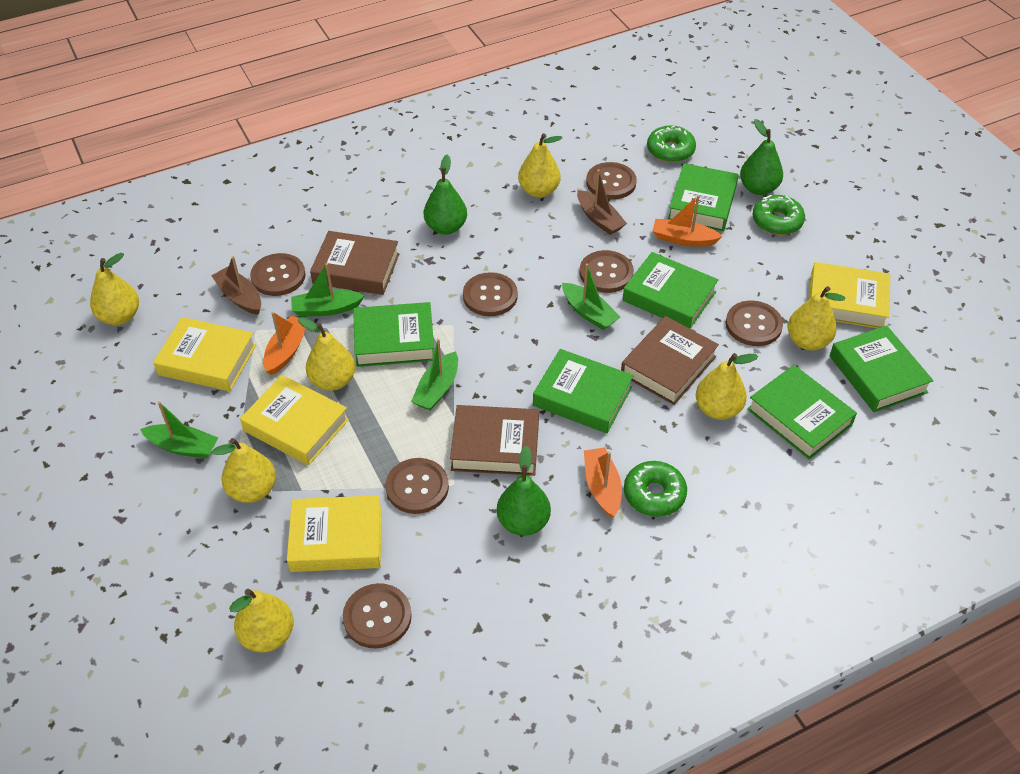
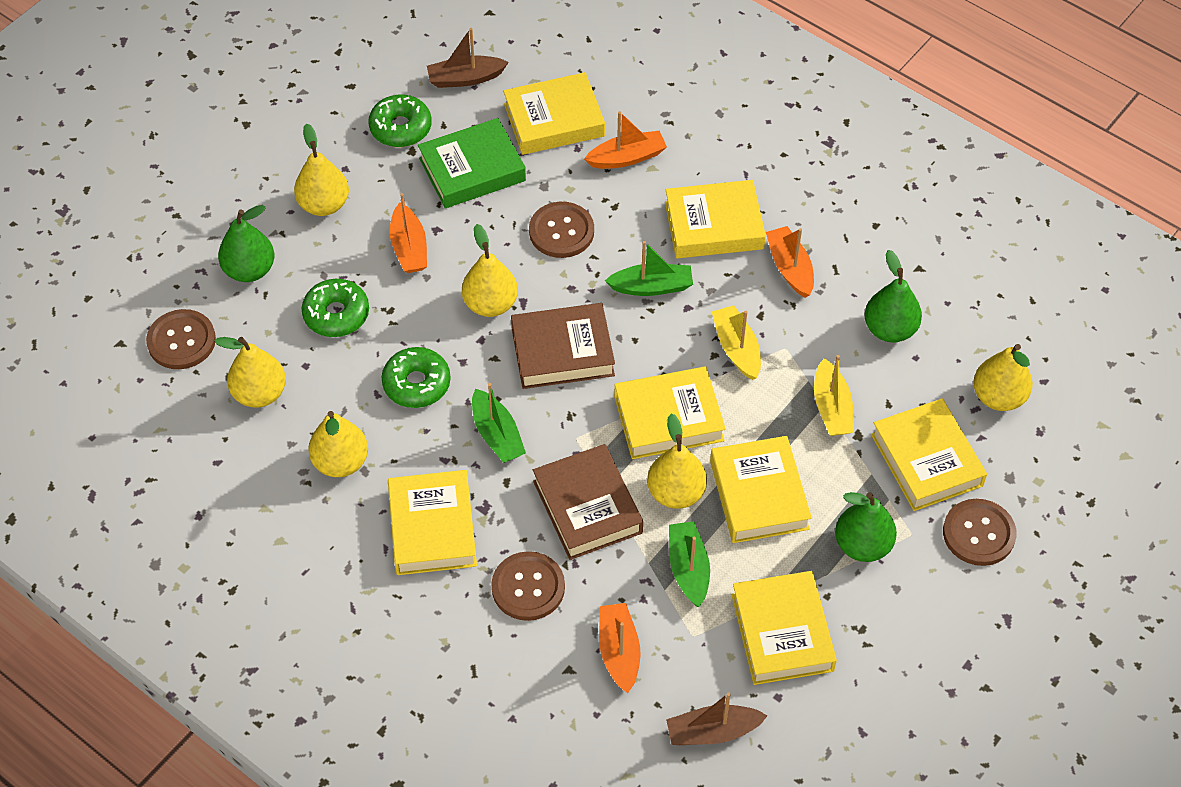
brown book: [310,231,399,295] [450,405,539,476] [621,316,719,405] = 3 -> [511,303,615,389] [533,444,643,560] = 2
brown button: [250,253,306,296] [343,583,412,648] [386,458,449,514] [463,272,518,316] [580,250,634,293] [586,162,637,200] [726,301,783,346] = 7 -> [146,309,216,369] [491,551,565,621] [529,202,594,258] [943,499,1017,566] = 4
green boat: [140,402,218,458] [291,263,365,317] [411,339,458,411] [562,263,620,330] = 4 -> [472,383,526,463] [605,241,693,296] [669,521,710,607] = 3
green book: [353,302,434,367] [533,349,634,433] [623,252,719,329] [668,163,739,231] [747,365,857,459] [830,325,934,412] = 6 -> [418,118,526,208] = 1
orange boat: [263,312,306,375] [584,447,622,518] [653,195,723,247] = 3 -> [390,193,427,273] [584,111,667,169] [599,603,640,693] [766,226,814,298] = 4
yellow boat: none = 0 -> [712,305,761,380] [814,355,854,436] = 2
yellow book: [153,317,256,391] [240,375,349,465] [287,495,382,572] [809,262,890,328] = 4 -> [388,470,477,575] [503,72,605,155] [614,366,726,459] [665,180,766,259] [710,436,812,543] [732,571,837,685] [871,399,987,511] = 7
yellow pear: [90,253,139,325] [212,438,276,503] [229,589,294,653] [298,317,355,391] [518,133,562,197] [696,353,758,420] [788,286,845,351] = 7 -> [215,337,286,408] [294,123,349,216] [308,411,368,477] [462,224,518,317] [647,413,707,509] [973,344,1033,411] = 6

